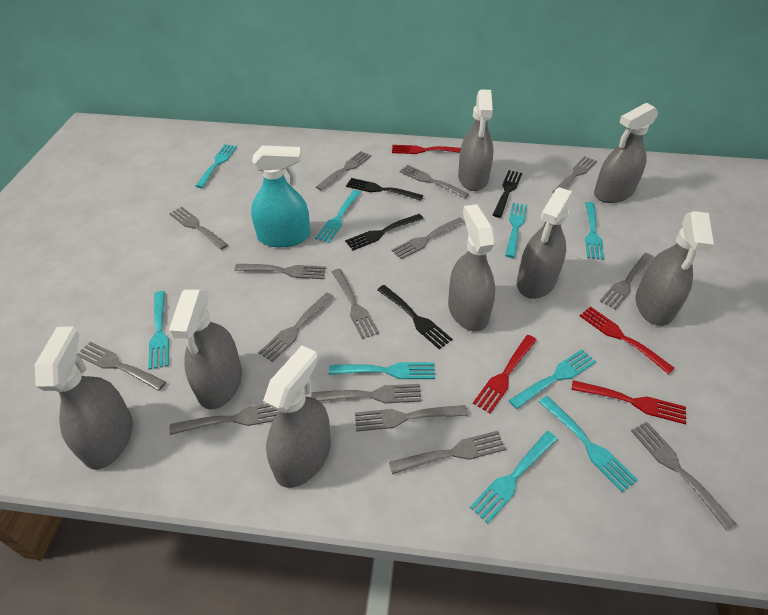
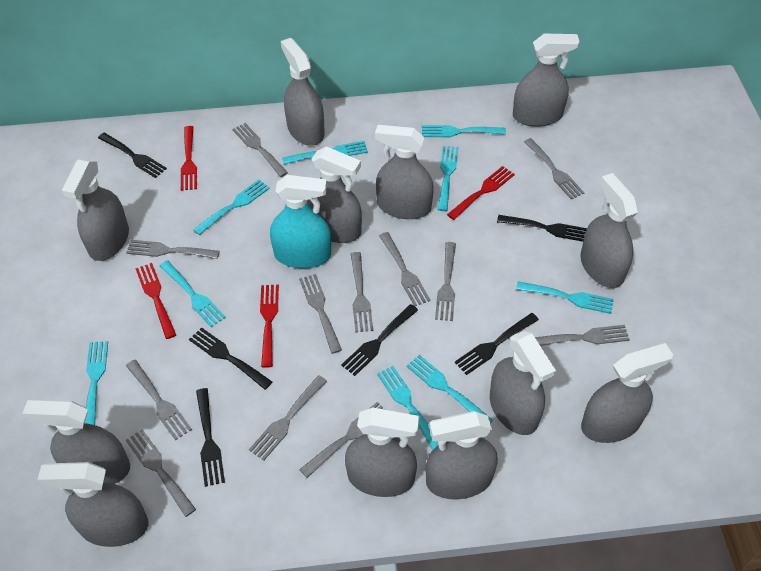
black fork: [345,214,424,250] [346,178,423,201] [377,285,453,349] [493,170,522,218] = 4 -> [98,133,167,178] [189,327,272,390] [196,388,225,487] [341,304,418,376] [455,313,539,375] [497,215,587,242] = 6
grey fork: [77,342,166,391] [169,207,228,250] [169,404,279,435] [234,264,326,279] [259,293,334,362] [311,384,422,403] [316,151,371,191] [332,269,379,339] [355,405,468,432] [389,431,506,474] [391,217,465,260] [399,165,469,199] [553,156,597,193] [600,253,654,310] [631,422,736,531] = 15 -> [126,240,220,259] [126,360,192,441] [126,429,196,517] [233,123,288,177] [249,375,327,461] [299,274,342,354] [299,402,385,478] [351,252,373,332] [379,232,430,306] [435,242,456,321] [524,138,584,200] [535,325,630,346] = 12
grey spray bottle: [35,326,133,470] [169,289,242,410] [263,346,331,488] [448,204,495,331] [458,89,493,191] [517,187,573,299] [594,103,658,203] [636,211,714,326] = 8 -> [22,399,130,484] [38,462,148,547] [62,159,129,261] [281,38,325,146] [307,146,362,243] [345,407,419,497] [375,125,434,219] [426,411,498,500] [490,331,556,435] [513,33,580,127] [580,173,638,288] [581,343,673,443] = 12

